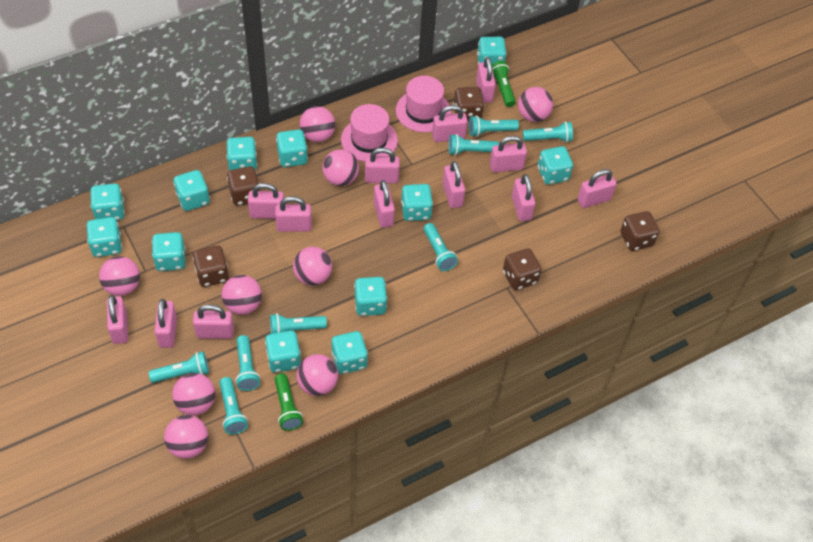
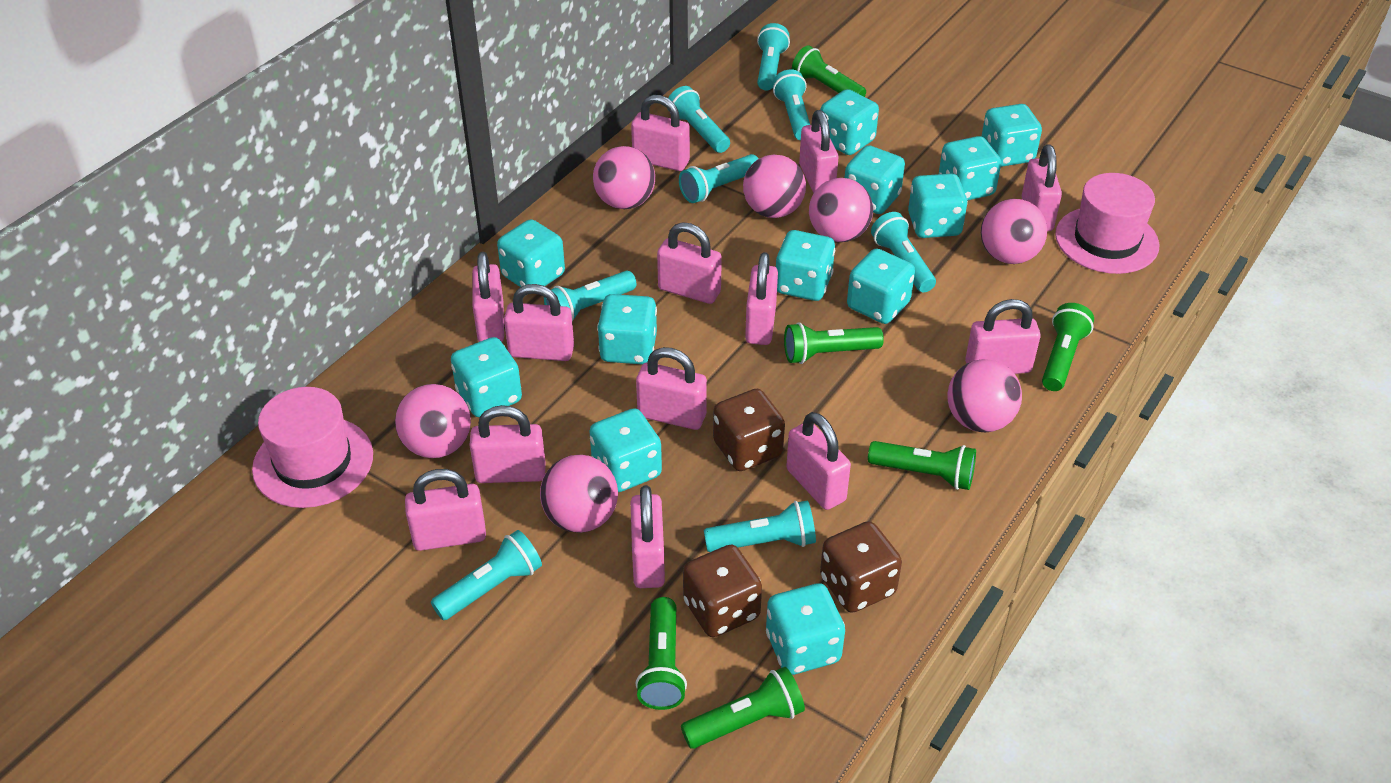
brown dice: [193,245,229,287] [227,166,260,206] [453,87,484,122] [503,248,542,290] [620,211,659,251] = 5 -> [683,544,762,637] [713,389,785,471] [820,521,902,613] = 3
green flashlight: [275,373,303,431] [492,61,516,107] = 2 -> [636,597,687,710] [681,667,805,749] [784,322,884,364] [792,45,866,97] [868,441,976,490] [1042,303,1094,391] = 6
pink ball: [99,256,140,296] [164,415,208,459] [172,373,215,416] [222,275,262,315] [293,247,332,286] [297,354,338,396] [300,106,335,142] [322,149,359,186] [518,87,553,122] = 9 -> [395,384,471,458] [540,455,618,533] [593,146,655,209] [743,154,806,218] [809,178,873,242] [947,359,1022,432] [981,199,1047,264] = 7

